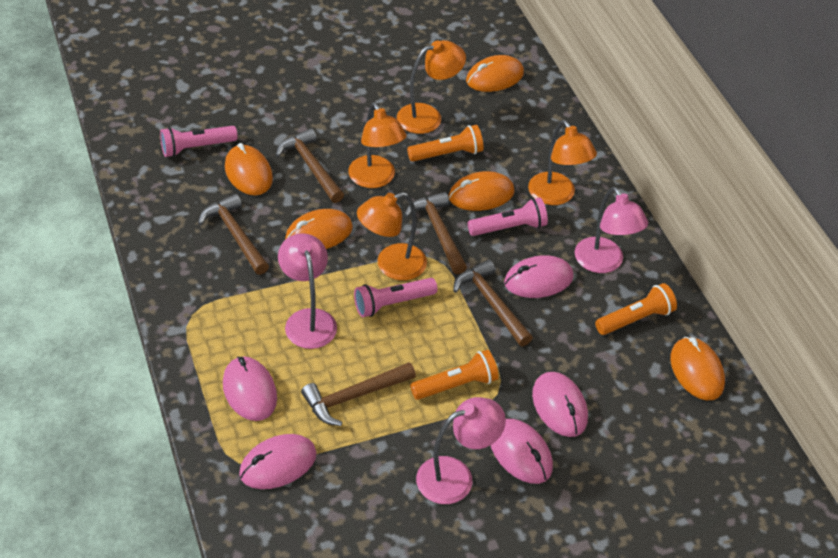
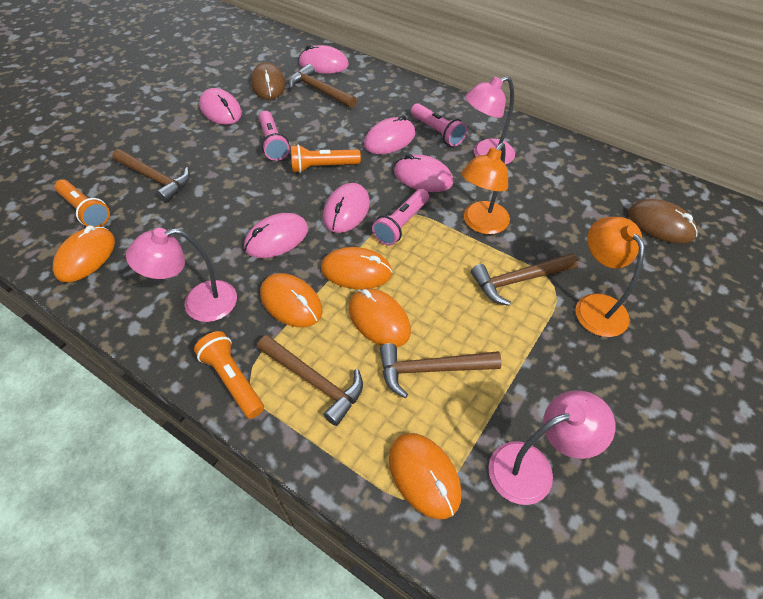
brown mouse: none = 0 -> [251,62,286,99] [628,199,697,244] = 2
orange lamp: [348,102,406,188] [357,192,427,281] [397,40,466,134] [528,120,597,205] = 4 -> [461,143,510,234] [575,217,645,337] = 2
pink mouse: [223,356,277,421] [239,434,317,489] [491,419,553,484] [504,255,574,298] [532,372,588,437] = 5 -> [199,88,242,125] [244,213,308,258] [299,45,349,74] [323,183,370,233] [364,115,415,154] [394,154,453,192] = 6

